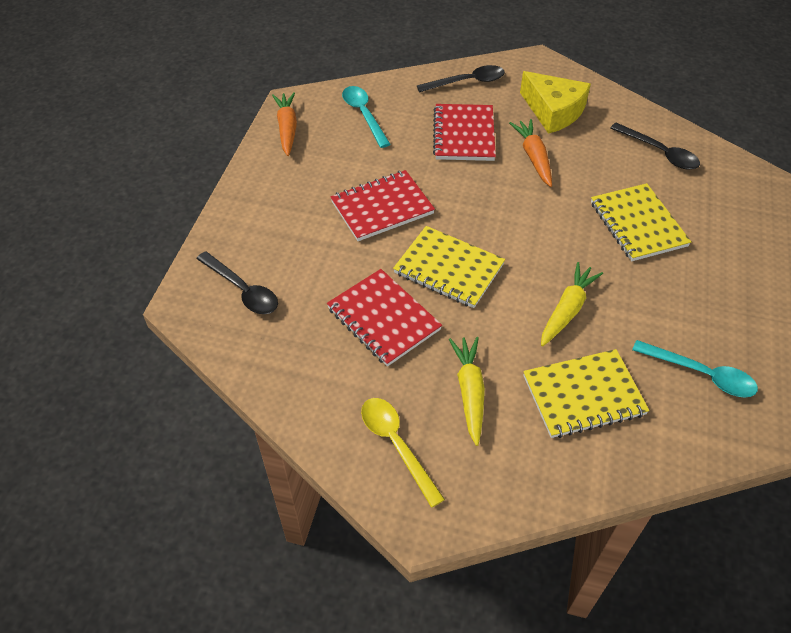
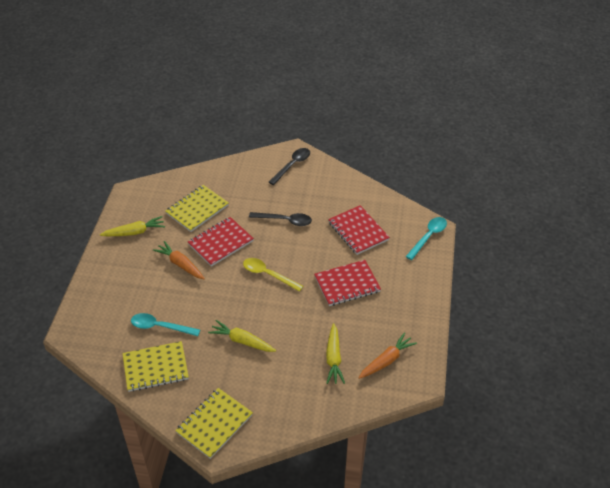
black spoon: [196,251,278,314] [417,65,505,92] [610,123,700,170] = 3 -> [249,212,312,226] [269,148,310,185] = 2
yellow carrot: [449,337,485,446] [541,262,603,347] = 2 -> [100,216,165,236] [208,320,276,352] [326,323,345,384] = 3
yellow cheese: [520,71,591,134] = 1 -> none = 0

